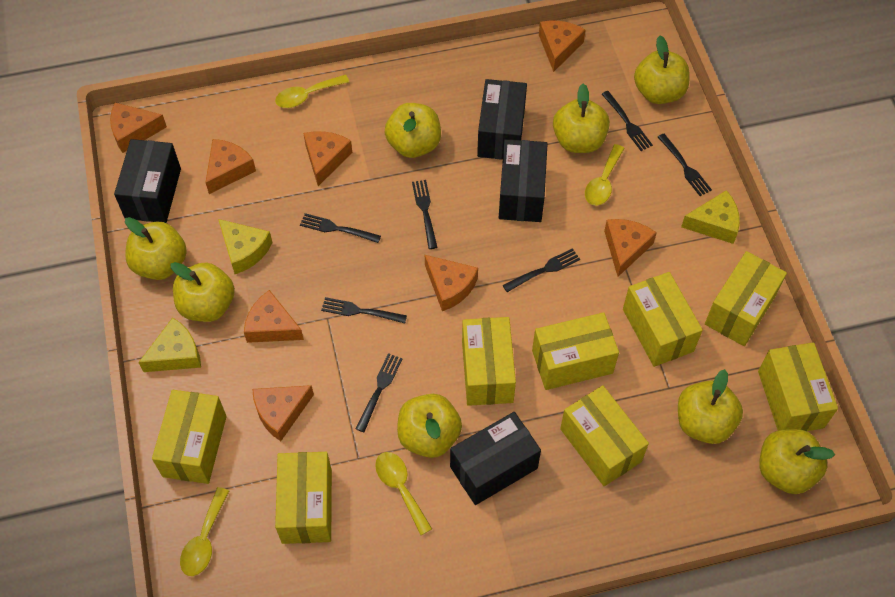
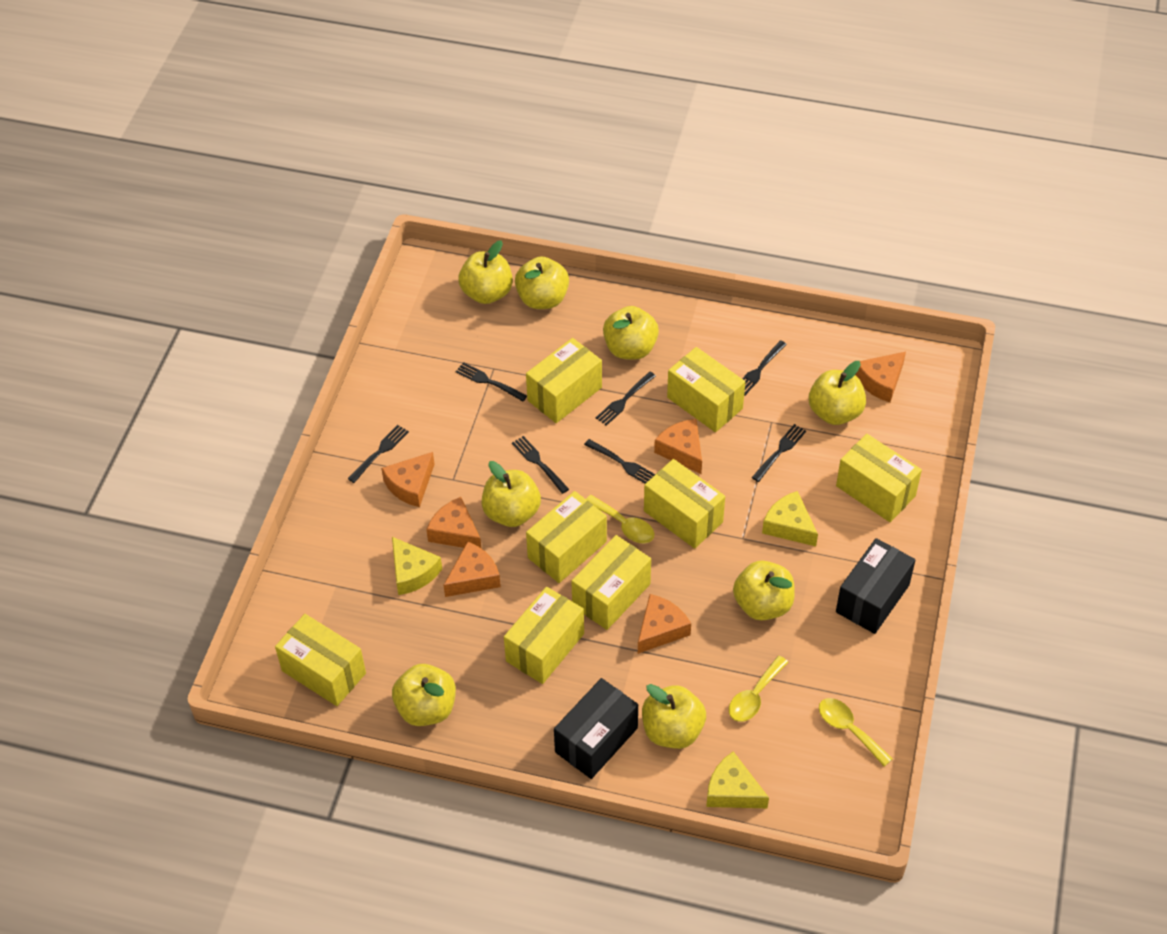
black box: [114,139,181,223] [450,412,541,505] [477,79,527,160] [499,139,548,222] = 4 -> [554,678,638,779] [836,538,916,634] = 2
orange cheese: [110,103,167,153] [205,139,256,194] [244,290,304,343] [252,385,314,441] [303,131,352,186] [425,255,478,311] [539,20,586,72] [604,219,657,277] = 8 -> [381,452,435,507] [426,497,482,549] [444,542,501,597] [638,594,691,654] [654,419,702,474] [855,352,906,402] = 6
yellow spoon: [180,487,229,576] [275,75,349,108] [375,452,432,535] [585,144,625,206] = 4 -> [586,495,654,543] [729,656,788,722] [819,698,893,767] = 3

